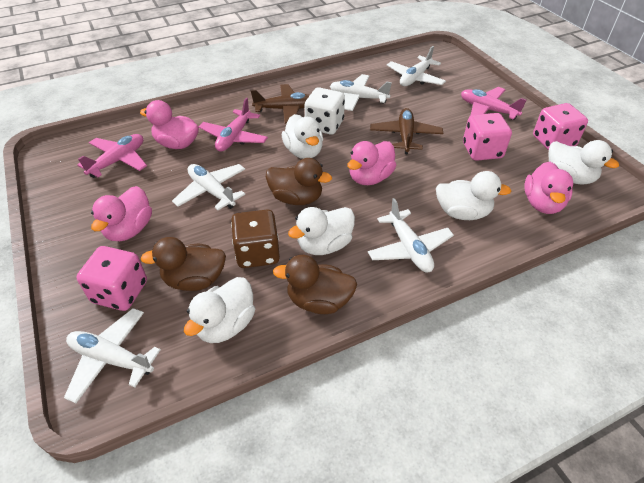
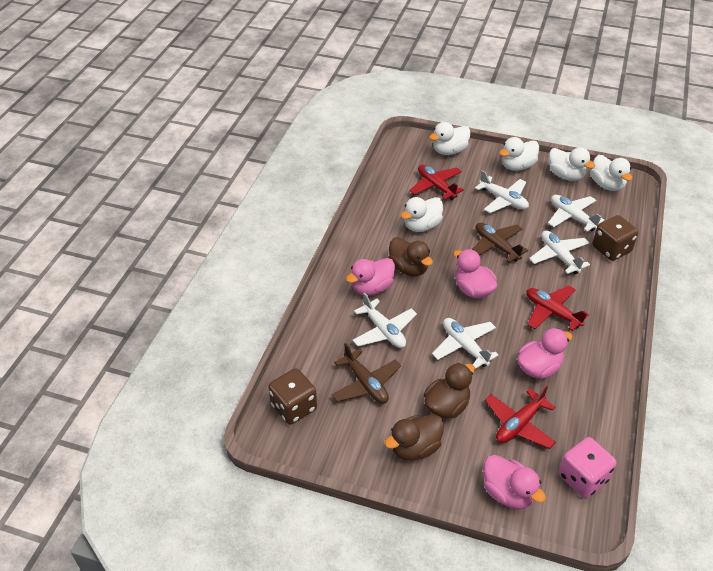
brown dice: [231,210,280,268] = 1 -> [268,368,317,425] [592,215,639,261] = 2
pink dice: [76,246,147,311] [463,113,512,161] [533,103,588,150] = 3 -> [558,437,617,498] = 1
pink plane: [77,134,147,178] [199,98,268,152] [461,87,526,120] = 3 -> none = 0
red plane: none = 0 -> [409,165,464,200] [485,385,556,449] [526,285,589,331] = 3
white dice: [305,87,345,135] = 1 -> none = 0

